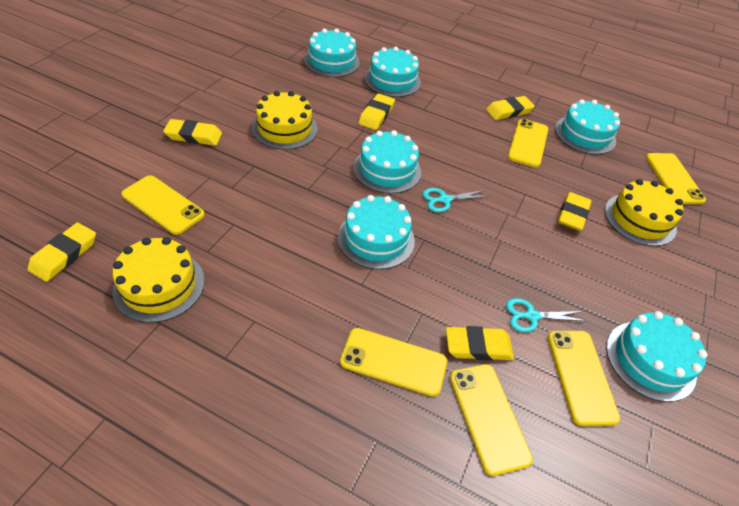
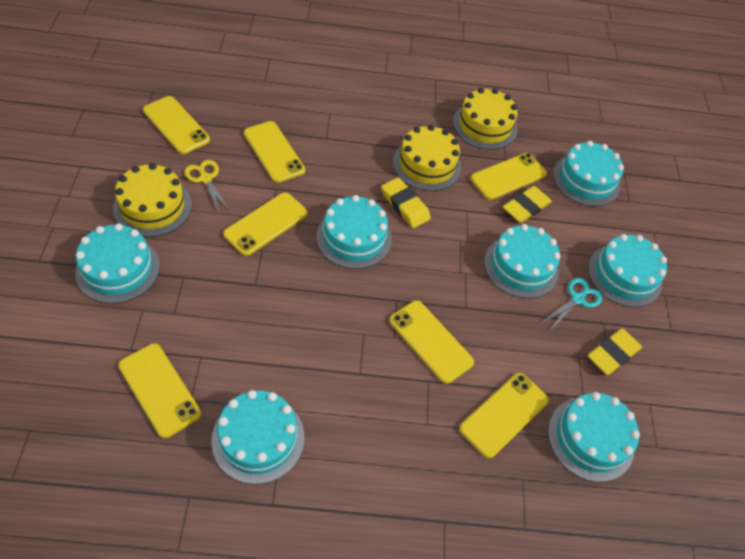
turquoise cake: [304,29,360,77] [338,195,415,269] [353,130,421,194] [364,47,421,97] [555,99,620,155] [606,311,707,402] = 6 -> [75,224,160,304] [211,390,304,484] [316,195,392,269] [484,224,560,299] [548,392,640,482] [553,141,624,207] [588,234,667,307] = 7
turquoise scissors: [422,188,490,212] [506,298,587,332] = 2 -> [544,278,602,328] = 1
yellow eraser: [27,223,96,282] [163,119,222,146] [358,93,395,130] [446,326,514,361] [486,96,535,120] [558,192,592,231] = 6 -> [381,177,431,228] [503,186,552,223] [588,328,642,375] = 3
yellow phone: [121,175,205,235] [340,328,447,397] [450,364,533,476] [508,119,548,168] [548,331,620,426] [646,153,706,204] = 6 -> [118,343,201,438] [143,96,210,154] [223,192,308,256] [244,121,305,183] [389,300,474,384] [459,373,549,459] [470,153,547,200] = 7
yellow scissors: none = 0 -> [184,160,229,211] = 1

